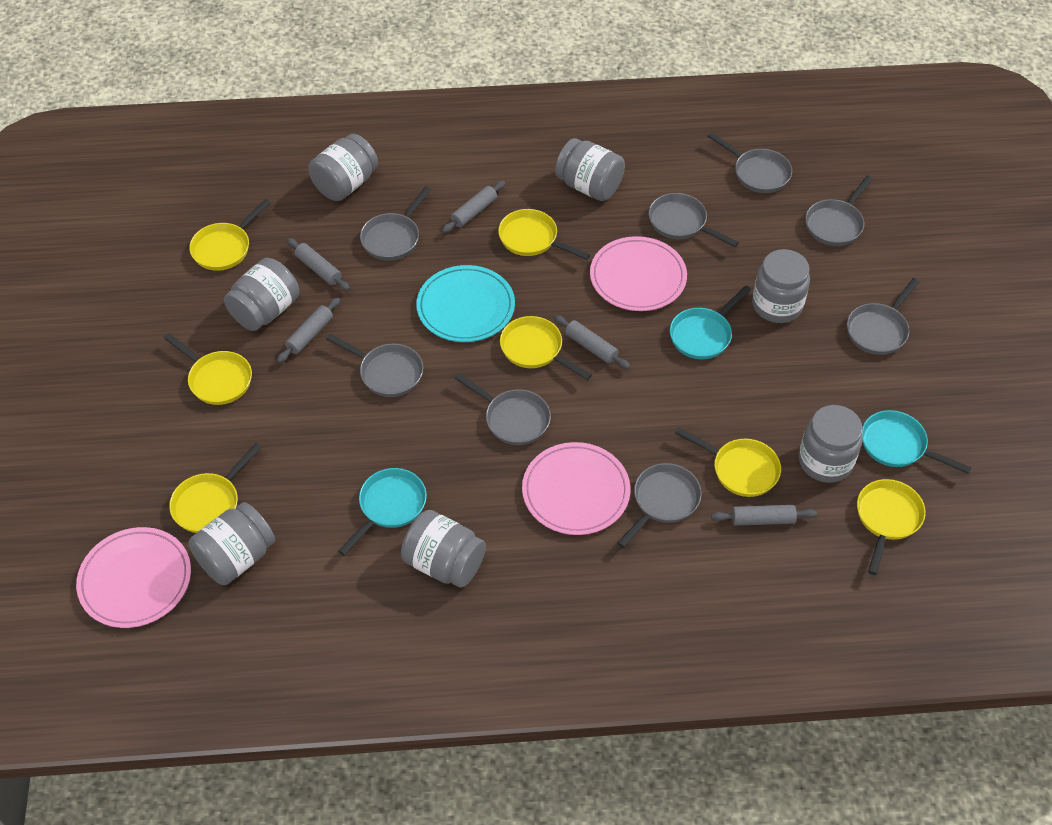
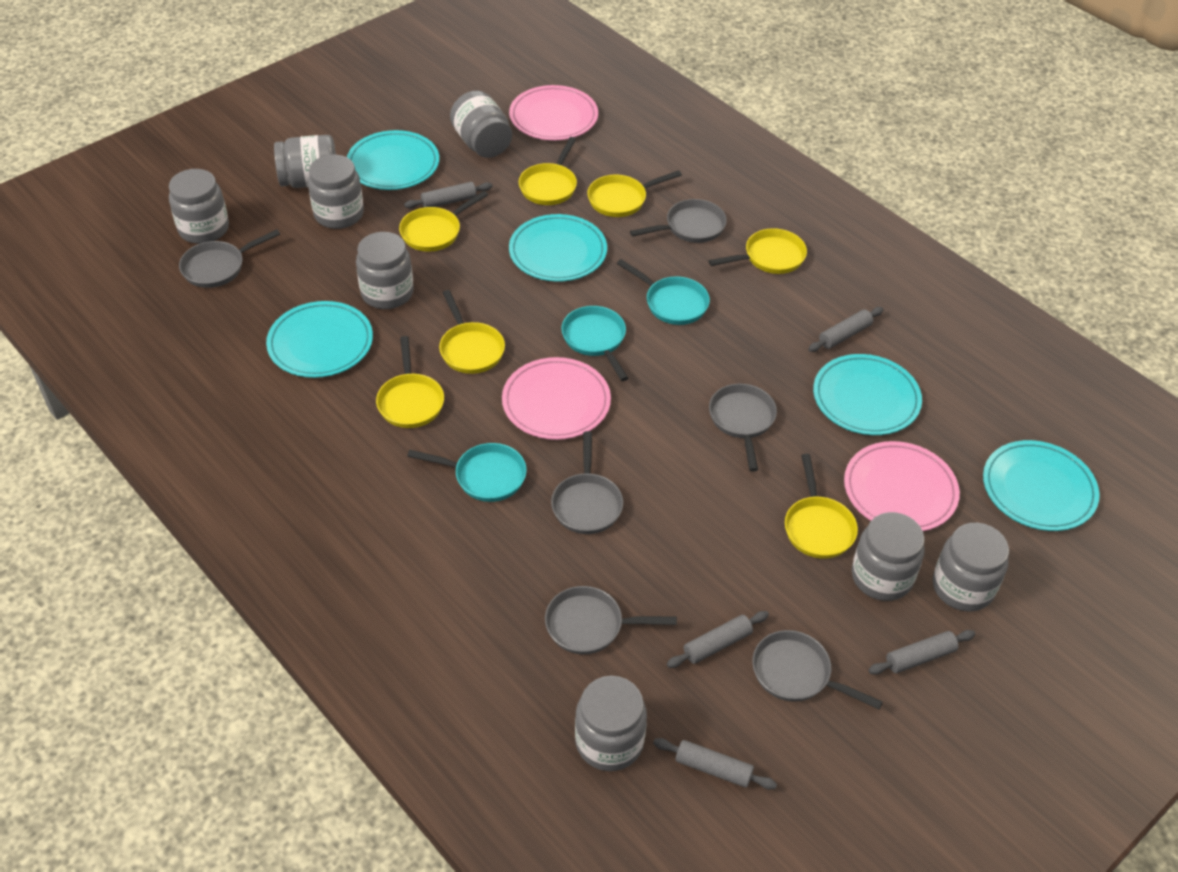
grey jar: [188,502,275,585] [224,258,299,331] [309,134,378,201] [401,510,486,588] [555,138,625,201] [752,249,810,323] [799,405,863,483] = 7 -> [169,169,229,244] [274,135,336,188] [308,155,364,229] [356,232,414,309] [450,91,512,158] [575,676,647,771] [852,512,925,601] [933,523,1009,612] = 8
grey pan: [326,334,423,397] [360,186,431,261] [454,373,551,445] [617,463,702,548] [649,193,739,247] [708,132,792,193] [805,175,873,246] [847,278,919,355] = 8 -> [179,229,280,288] [545,586,677,654] [551,431,623,534] [630,199,727,243] [709,384,777,472] [752,630,883,709] = 6
turquoise plate: [416,265,515,342] = 1 -> [266,301,373,378] [347,130,439,190] [509,214,607,282] [813,354,922,435] [983,440,1100,531] = 5

